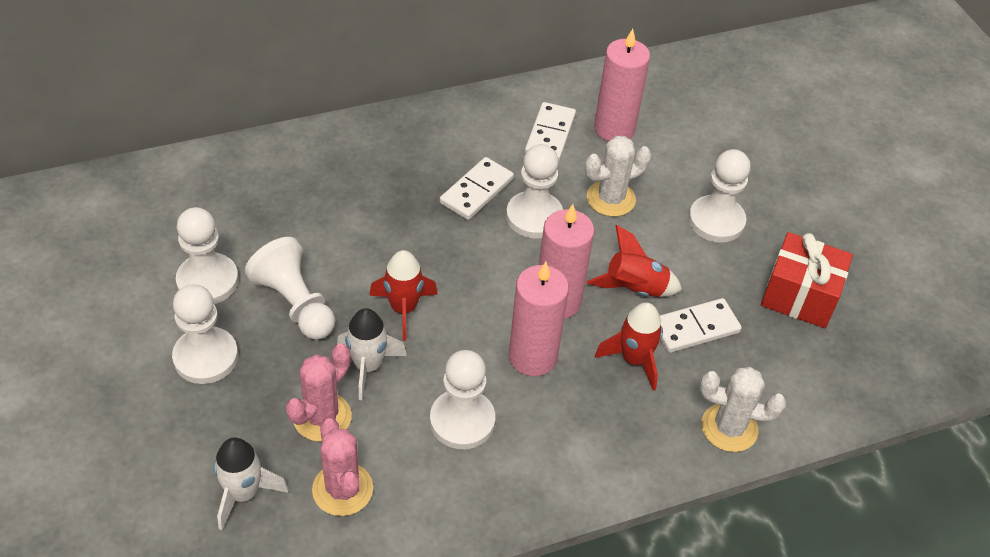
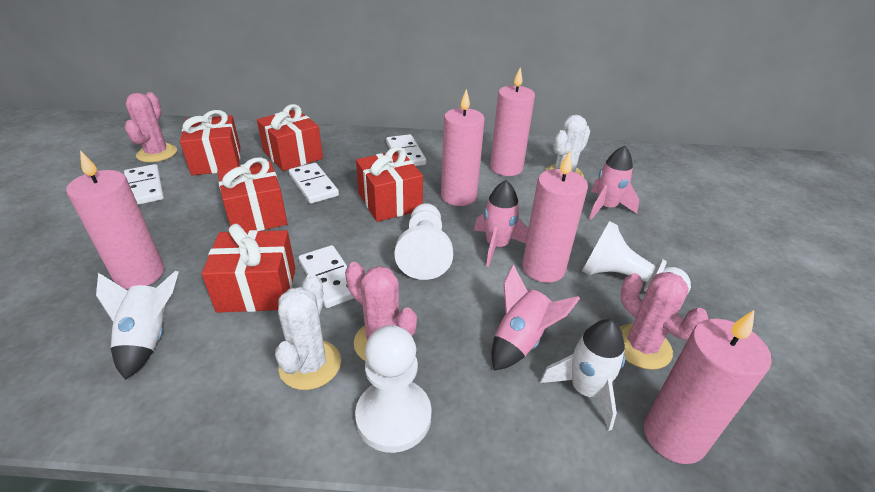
pink cactus: [286,344,352,442] [312,418,373,516] = 2 -> [125,92,177,162] [345,262,417,361] [620,272,709,370] = 3
pink candle: [509,262,569,376] [539,204,594,319] [594,29,650,141] = 3 -> [66,150,164,290] [441,89,485,206] [490,67,535,176] [522,151,588,283] [644,310,771,464] = 5
pink rocket: none = 0 -> [474,180,528,267] [492,264,580,371] [589,146,639,220] = 3
red gift: [761,232,853,328] = 1 -> [180,110,240,175] [202,224,295,313] [217,157,288,231] [257,104,323,171] [356,146,423,222] = 5
red rocket: [369,250,438,341] [587,225,682,297] [595,302,663,391] = 3 -> none = 0
white domino: [440,157,514,220] [525,102,576,161] [660,298,742,353] = 3 -> [124,164,164,205] [289,163,339,204] [299,245,354,308] [386,134,426,166] = 4
white pawn: [172,284,238,384] [176,207,239,304] [245,237,335,340] [430,350,495,449] [506,144,563,238] [689,149,751,243] = 6 -> [355,325,432,453] [395,203,453,280] [582,221,691,293] = 3

